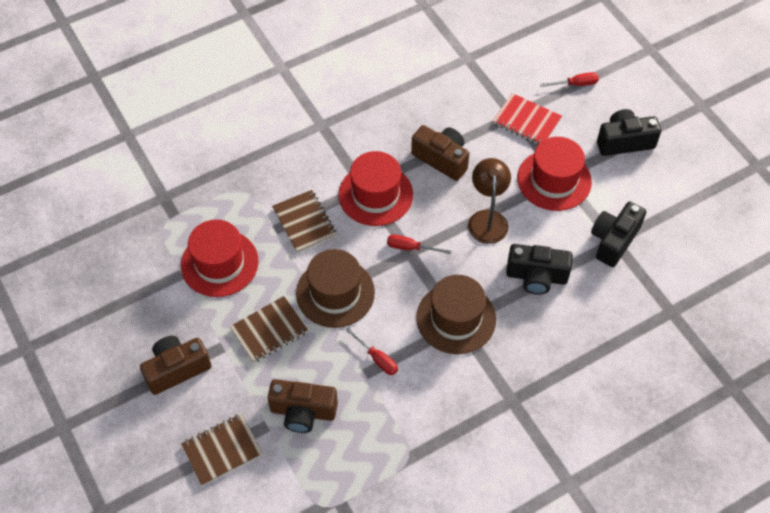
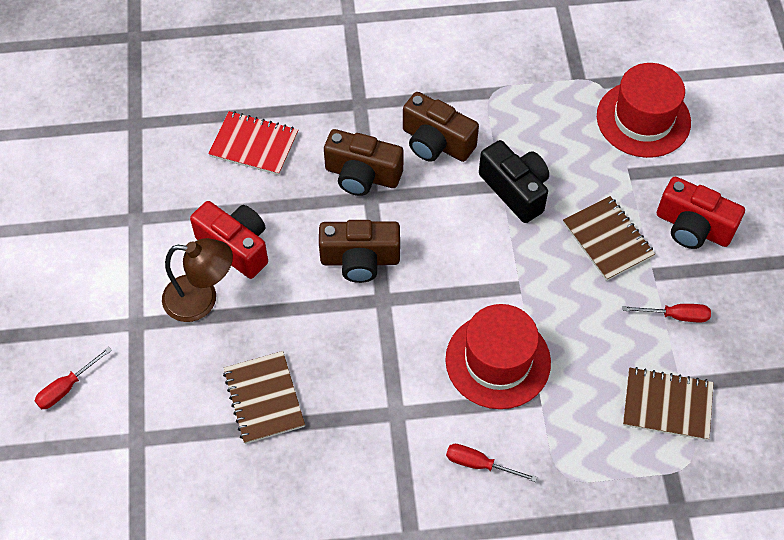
black camera: [506,244,573,295] [591,202,646,267] [597,109,661,156] = 3 -> [479,140,549,223] = 1
brown hat: [296,249,375,328] [416,275,496,354] = 2 -> none = 0
red camera: none = 0 -> [190,201,268,279] [657,177,745,249] = 2
red hat: [181,219,259,297] [338,151,413,226] [517,137,592,211] = 3 -> [445,304,551,409] [597,63,691,158] = 2

